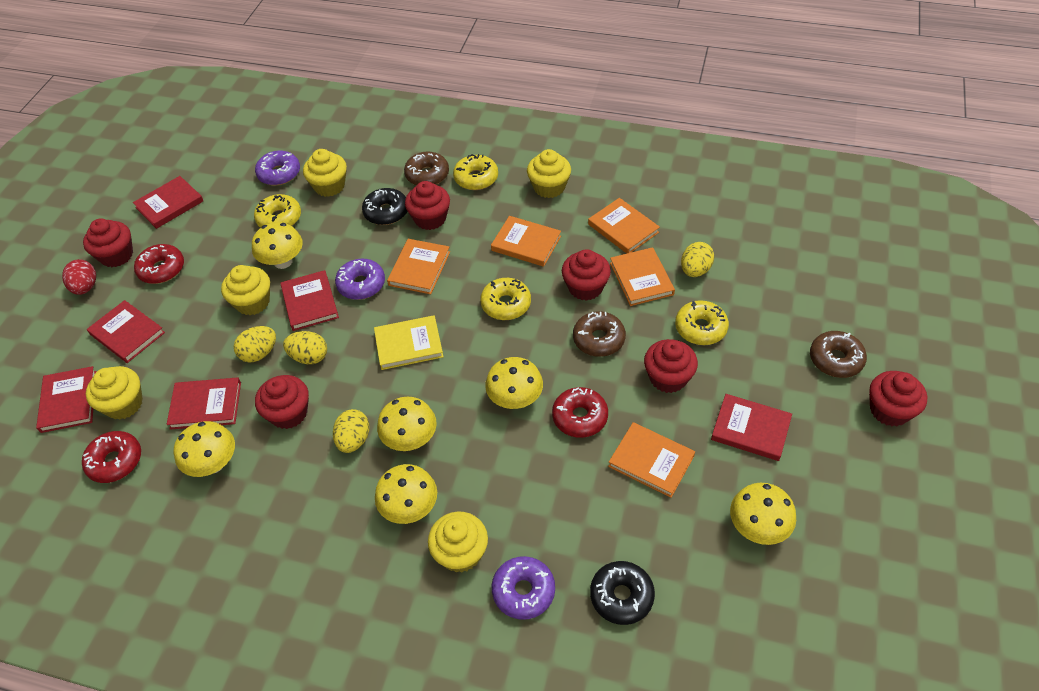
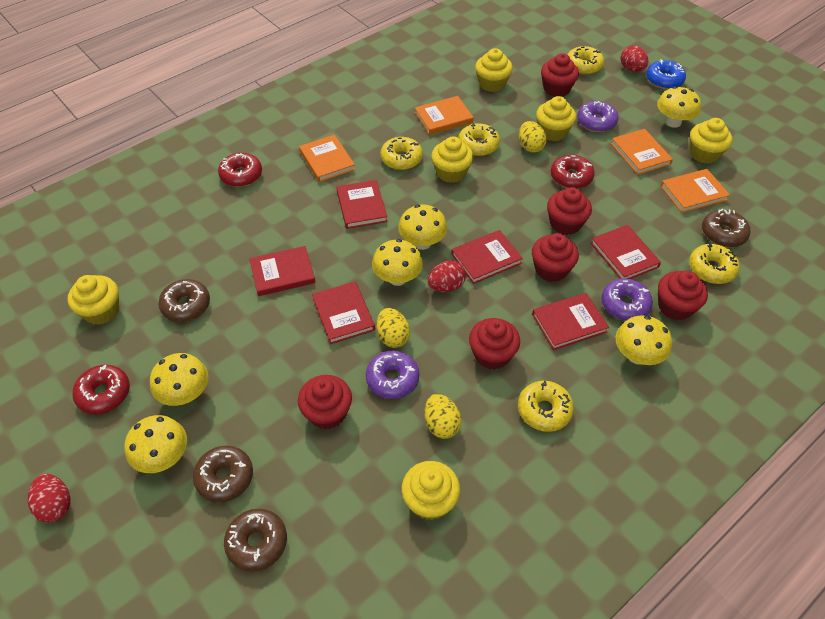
black donut: [362,188,407,225] [590,561,655,625] = 2 -> none = 0
blue donut: none = 0 -> [646,59,686,89] = 1
brown donut: [404,152,449,186] [573,311,626,357] [810,331,867,378] = 3 -> [158,279,210,322] [193,446,253,502] [224,509,287,572] [702,209,750,247] = 4
orange book: [387,239,450,294] [491,216,561,267] [588,198,660,254] [608,422,695,498] [610,247,675,306] = 5 -> [299,135,355,182] [415,96,474,135] [611,129,673,175] [661,169,730,213] = 4
red egg: [62,259,96,295] = 1 -> [28,474,70,523] [428,260,466,292] [621,45,648,72] = 3
yellow book: [374,315,443,370] = 1 -> none = 0
yellow cupcake: [86,366,143,419] [221,265,270,315] [303,149,347,197] [428,512,488,573] [527,149,571,198] = 5 -> [67,275,119,325] [402,461,460,520] [431,136,473,183] [475,48,513,92] [536,96,576,141] [690,118,732,164] = 6
yellow donut: [254,194,301,228] [453,154,498,190] [480,278,531,320] [675,300,729,345] = 4 -> [381,137,423,170] [458,123,500,156] [518,381,574,432] [567,46,604,75] [689,243,740,284] = 5
yellow egg: [234,326,276,363] [283,331,327,364] [333,409,370,453] [681,242,714,277] = 4 -> [377,308,410,348] [425,394,462,439] [519,121,547,153] = 3

